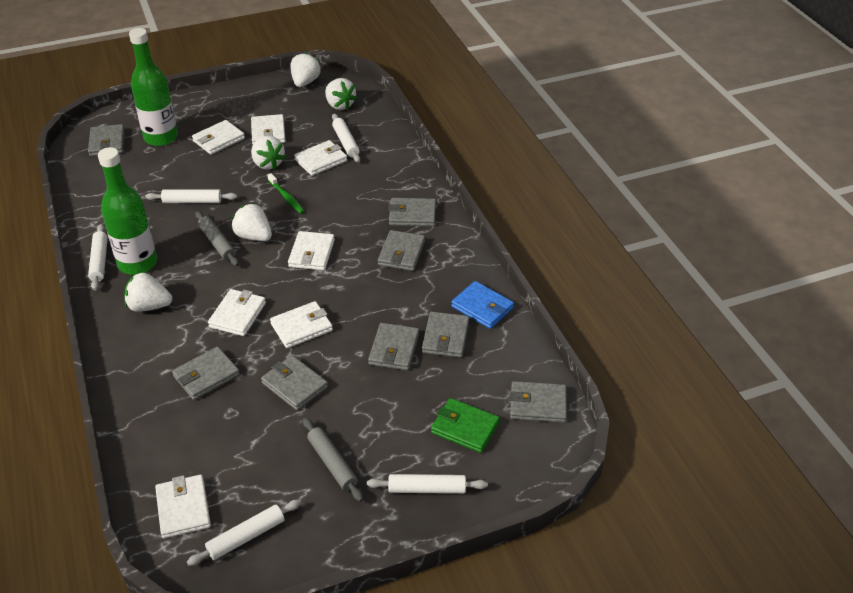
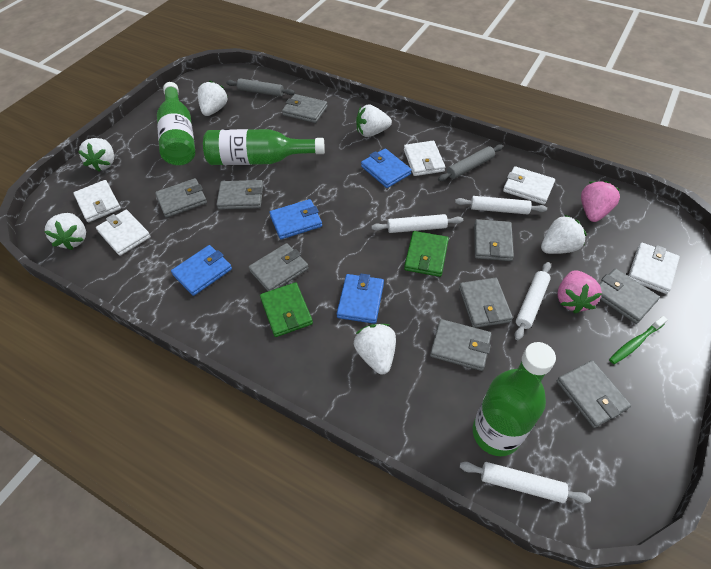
blue wallet: [451,281,514,329] = 1 -> [171,245,232,296] [269,199,322,239] [337,274,384,324] [361,148,412,188] = 4
green bottle: [98,147,157,275] [129,28,178,146] = 2 -> [157,82,195,166] [203,129,325,165] [473,342,556,456] = 3
green wallet: [431,398,500,453] = 1 -> [260,282,313,337] [404,231,449,277] = 2
grey wallet: [88,124,125,156] [172,347,240,400] [261,355,328,411] [368,323,419,371] [378,230,425,271] [388,198,436,226] [422,312,469,358] [510,381,567,423] = 8 -> [155,178,207,218] [216,180,263,210] [249,243,309,291] [282,94,328,123] [430,319,491,371] [459,278,513,328] [474,219,514,261] [557,360,631,428] [599,268,660,324] = 9
pink strawberry: none = 0 -> [557,270,602,313] [581,181,620,222] = 2
white rolling pin: [88,224,108,291] [146,189,237,203] [187,500,301,566] [332,114,360,163] [367,474,488,494] = 5 -> [371,214,463,233] [455,196,547,215] [460,462,591,504] [514,262,551,340] = 4
white strawberry: [124,273,172,312] [231,203,272,241] [251,136,286,170] [290,52,321,87] [325,78,357,110] = 5 -> [44,213,86,250] [78,138,114,172] [197,81,228,116] [354,324,396,374] [356,104,392,137] [541,215,587,254] = 6
white wallet: [155,475,211,538] [192,120,245,155] [208,289,266,336] [251,114,286,144] [270,301,333,348] [288,231,335,270] [294,140,347,176] = 7 -> [73,180,121,222] [96,210,151,256] [404,141,445,176] [503,166,555,205] [628,243,680,294] = 5

